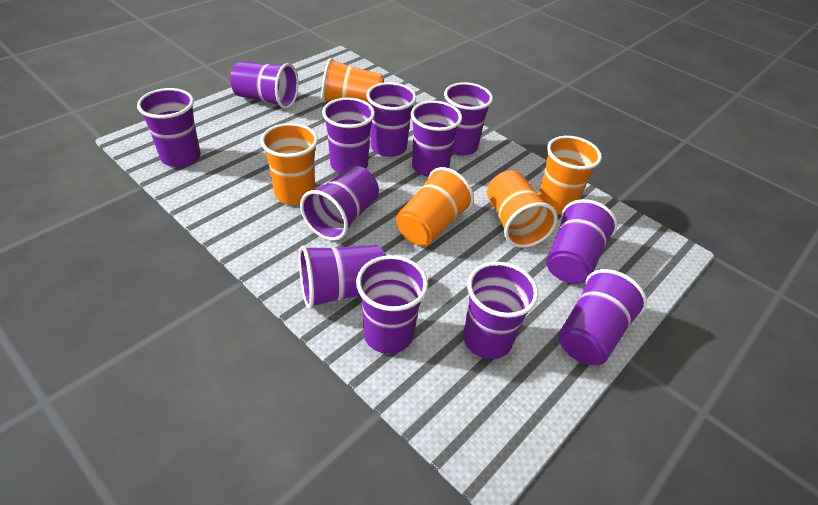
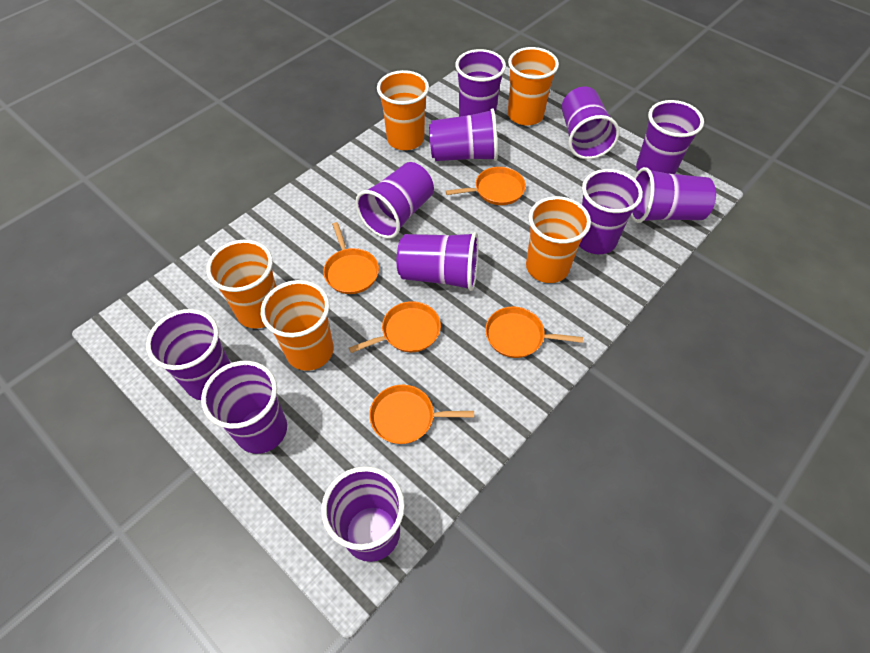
orange pan: none = 0 -> [323,222,379,294] [349,301,441,353] [369,385,474,444] [446,167,526,205] [485,306,583,358] = 5
purple cup: [137,88,201,167] [230,61,299,109] [299,245,386,309] [300,166,379,241] [322,98,375,174] [356,255,428,354] [366,82,416,157] [411,101,462,177] [444,82,493,156] [463,262,538,359] [547,199,617,284] [558,269,647,365] = 12 -> [146,309,231,400] [201,361,287,454] [321,466,405,562] [355,162,434,239] [397,232,479,291] [429,108,498,161] [455,49,506,117] [562,86,619,159] [579,169,643,254] [631,167,716,223] [636,100,704,174] = 11

